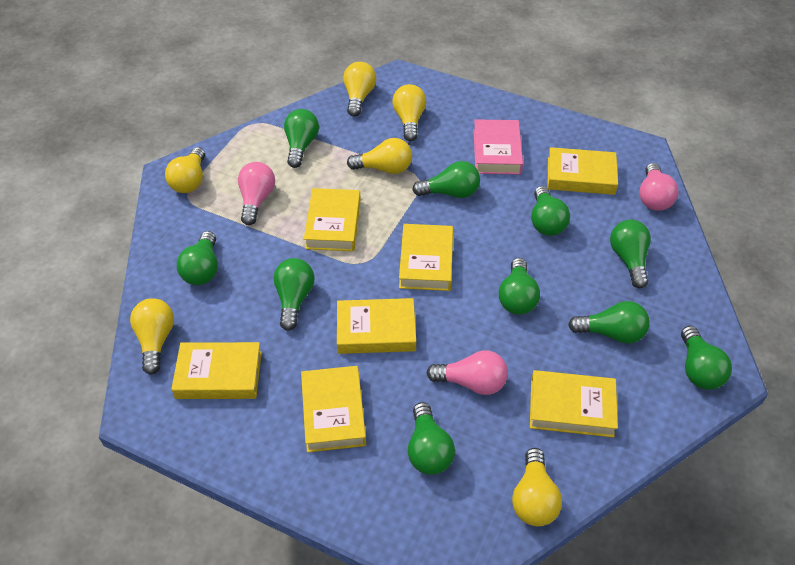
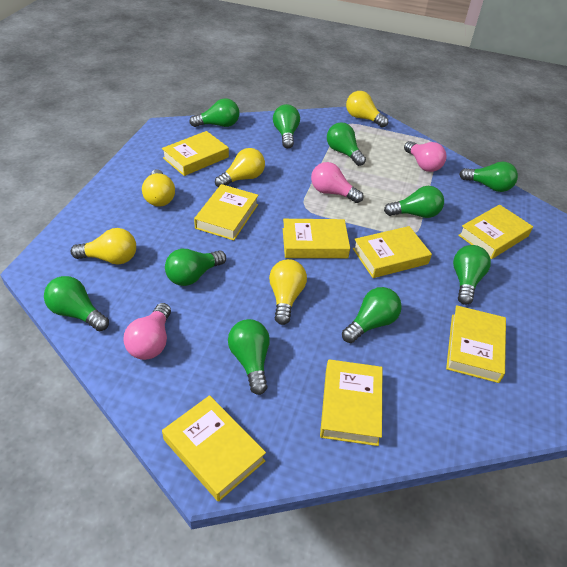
pink book: [474,119,523,174] = 1 -> none = 0
yellow book: [171,342,262,399] [301,366,366,452] [304,188,361,251] [337,298,416,354] [399,224,453,291] [530,370,618,438] [548,147,618,195] = 7 -> [162,131,229,176] [162,395,266,502] [194,184,259,241] [283,219,350,258] [320,359,382,446] [353,226,432,278] [446,305,506,383] [458,205,533,259] = 8
yellow light bulb: [130,298,174,375] [165,147,205,193] [343,62,376,117] [347,138,412,174] [392,84,426,141] [512,448,562,526] = 6 -> [71,228,136,264] [142,169,175,206] [215,148,265,187] [269,259,307,325] [346,91,388,128] = 5

